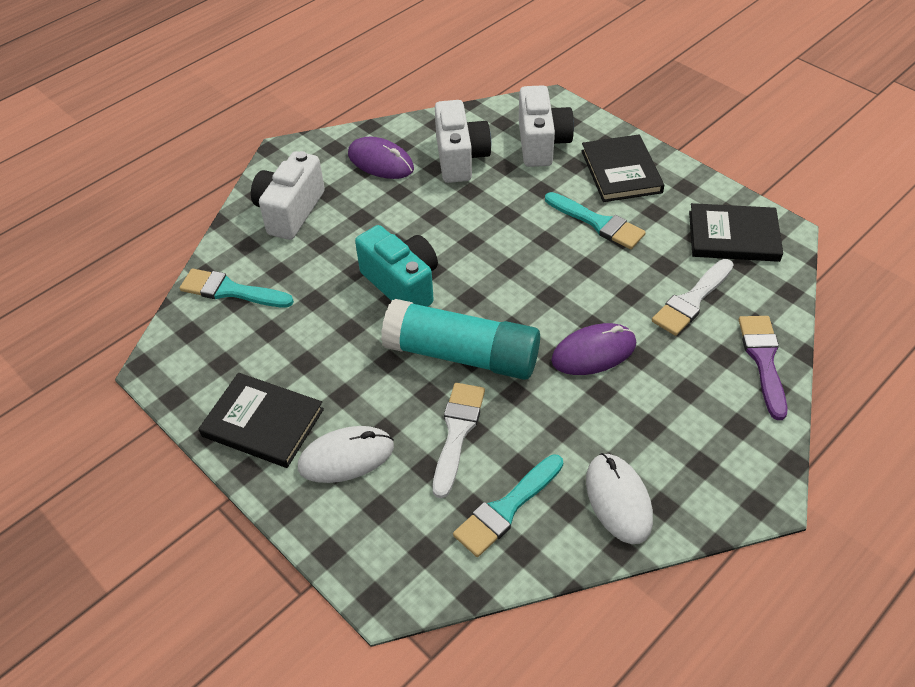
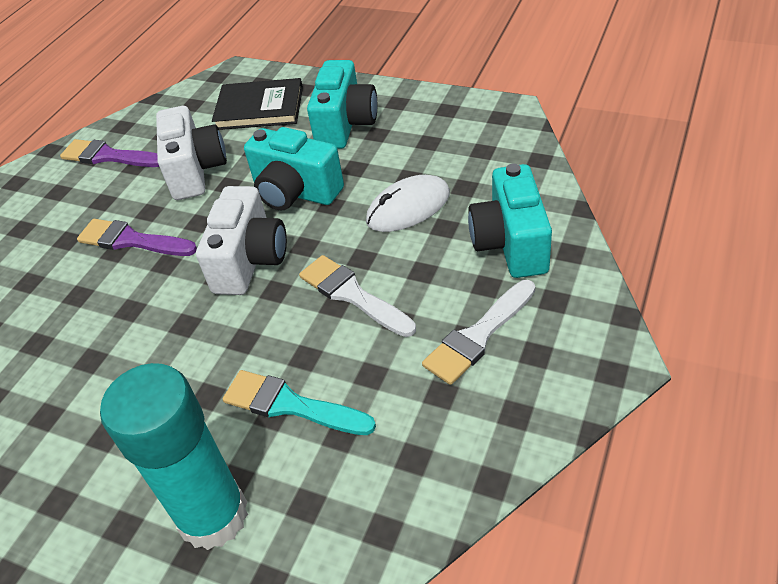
black book: [198,373,324,468] [581,134,664,202] [689,203,783,262] = 3 -> [212,78,303,130] = 1
purple brush: [739,316,787,420] = 1 -> [60,139,159,167] [77,219,197,256] = 2
purple mouse: [348,137,414,179] [551,323,636,375] = 2 -> none = 0
turquoise brush: [180,268,294,308] [453,454,563,557] [545,192,646,249] = 3 -> [223,370,376,435] = 1
turquoise camera: [355,225,438,307] = 1 -> [244,127,344,211] [307,60,377,149] [468,163,552,278] = 3
white camera: [251,151,325,240] [435,100,491,183] [519,85,574,167] = 3 -> [156,106,227,200] [196,186,287,295] = 2
white mouse: [298,426,394,483] [586,453,653,544] = 2 -> [366,175,450,232] = 1

